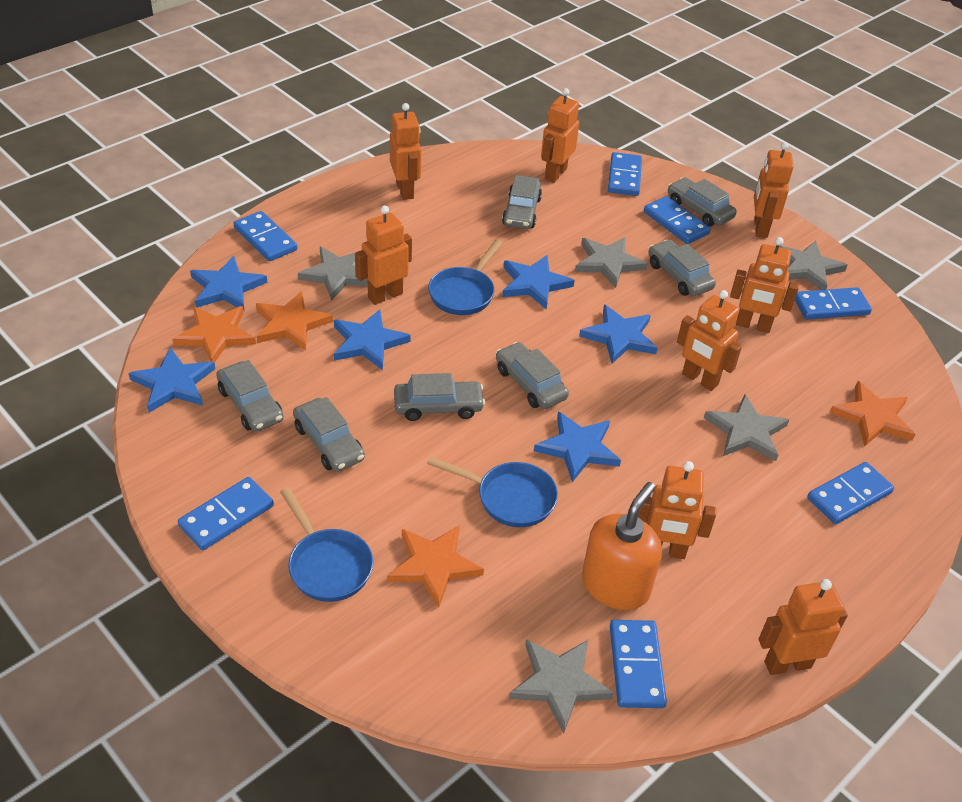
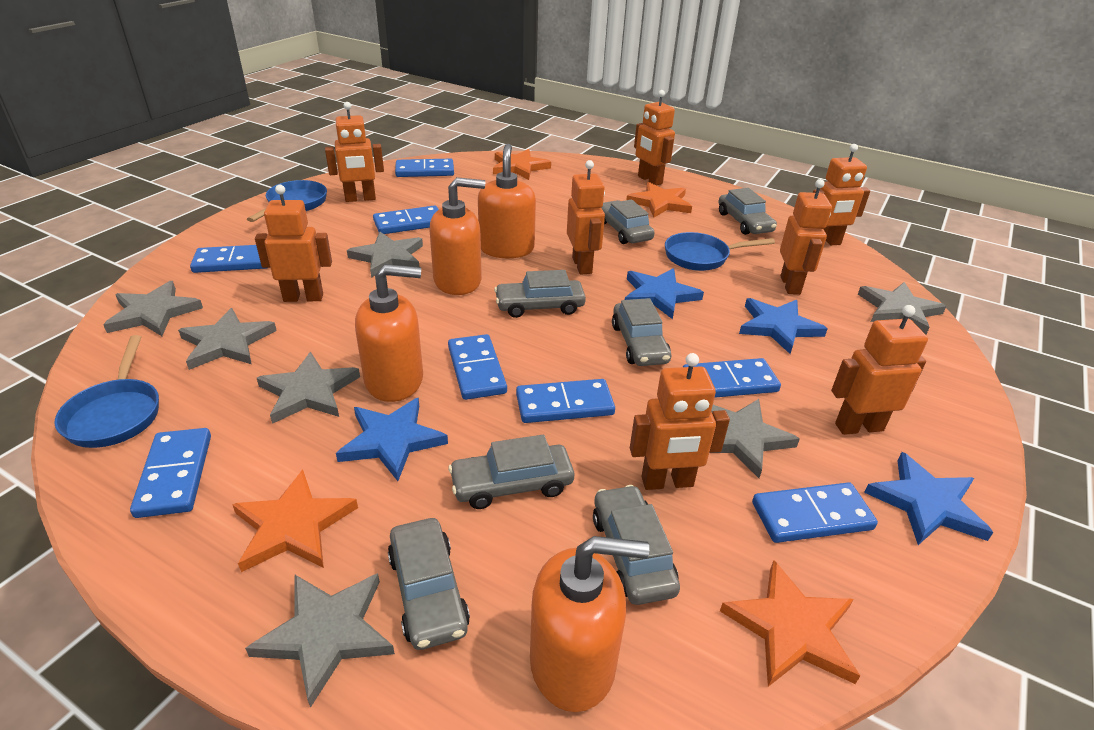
blue domino: [178,477,274,550] [234,211,297,261] [608,152,642,196] [610,620,667,708] [644,196,711,244] [795,287,872,320] [807,462,894,524] = 7 -> [130,428,211,518] [190,245,267,273] [373,205,439,234] [395,159,454,177] [448,334,507,400] [516,379,615,423] [683,358,781,397] [752,482,878,543] = 8
blue star: [129,348,215,413] [190,256,268,311] [334,309,410,370] [502,255,575,310] [534,411,621,482] [579,304,657,364] = 6 -> [336,398,448,481] [625,268,704,319] [739,298,828,354] [864,452,994,545] = 4
grey star: [298,247,368,301] [509,639,614,733] [575,237,648,288] [704,394,789,461] [779,241,848,290] = 5 -> [103,281,203,336] [178,308,277,370] [245,573,395,708] [257,352,360,424] [347,232,423,278] [711,399,800,478] [858,282,947,334] = 7
orange soap dispenser: [582,482,662,610] = 1 -> [355,264,423,402] [430,177,485,295] [478,144,536,258] [530,536,649,712] = 4

